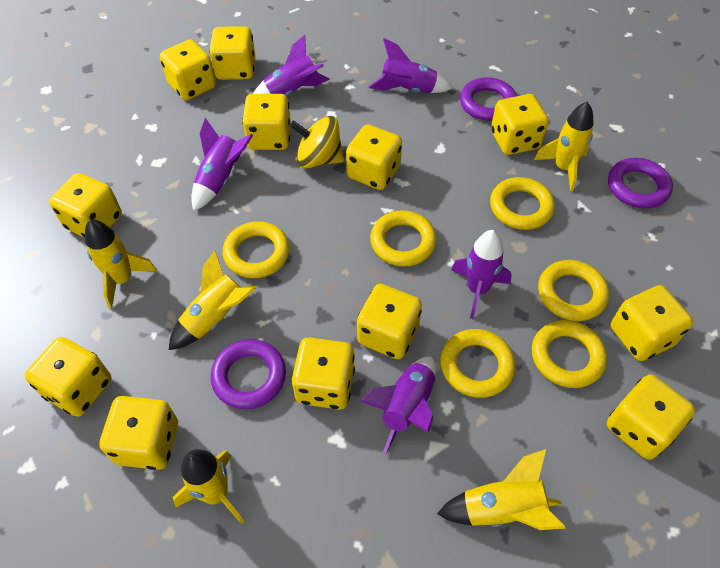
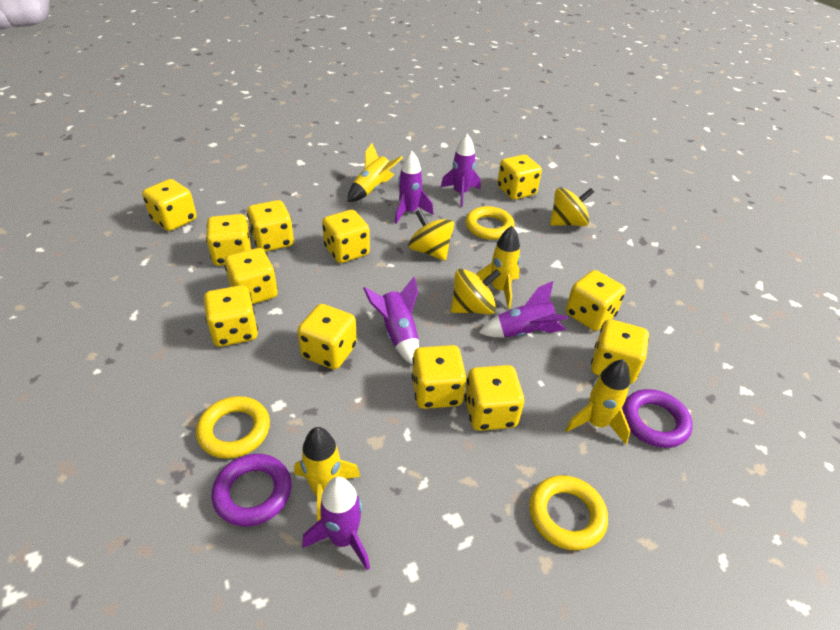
purple ring: [211,339,286,409] [460,77,517,121] [608,158,673,209] = 3 -> [212,454,292,527] [622,389,693,448] = 2
yellow ring: [223,221,290,278] [370,210,437,267] [440,329,515,398] [490,177,555,230] [532,320,607,388] [538,260,609,321] = 6 -> [196,396,270,459] [465,206,515,240] [529,475,608,550] = 3
yellow rocket: [85,219,157,309] [169,250,256,350] [173,449,245,524] [437,449,566,530] [534,101,594,192] = 5 -> [294,427,360,522] [348,143,403,202] [476,226,521,309] [565,359,631,444] = 4
yellow spinning top: [290,116,344,168] = 1 -> [408,209,454,261] [451,269,501,314] [550,188,594,226] = 3

